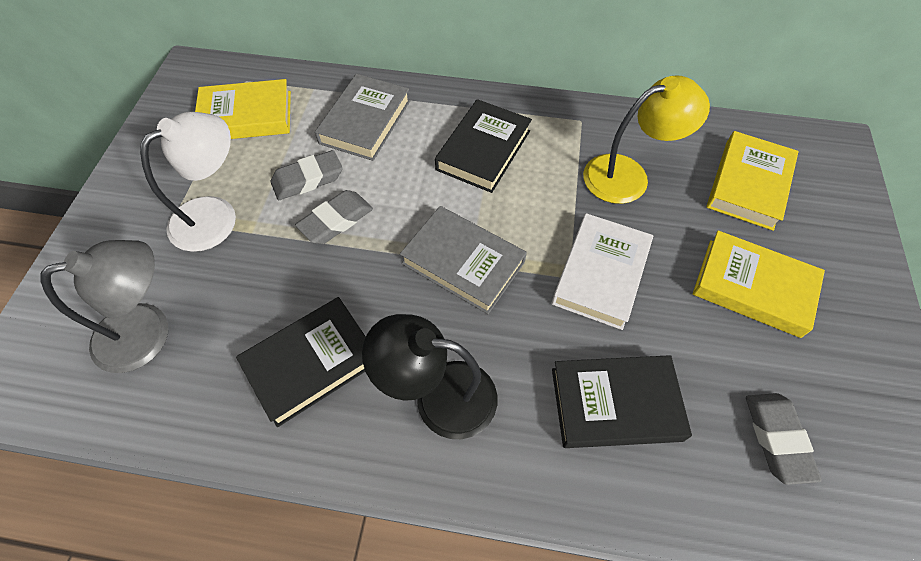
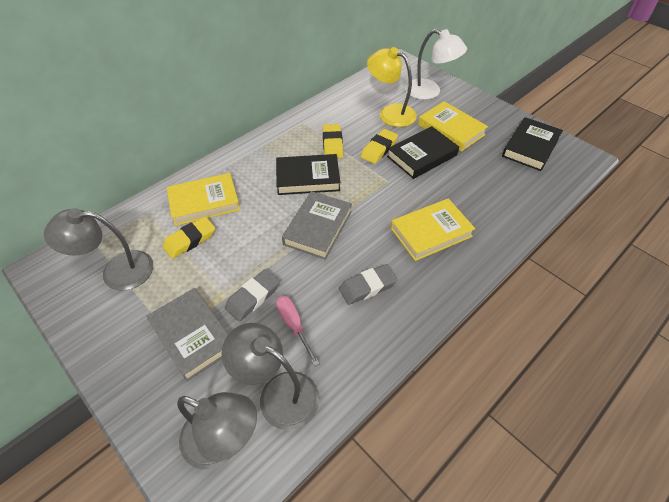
black lamp: [362,314,497,439] = 1 -> none = 0
grey eraser: [271,150,343,200] [295,190,373,244] [746,393,822,485] = 3 -> [225,269,280,321] [339,264,398,305] = 2
grey lamp: [40,240,168,373] = 1 -> [44,208,153,291] [177,392,257,470] [222,323,320,430] = 3
pink screwdriver: none = 0 -> [276,296,320,366] = 1
white book: [551,213,654,330] = 1 -> none = 0
yellow eraser: none = 0 -> [163,217,215,259] [323,124,343,158] [361,129,398,164] = 3

